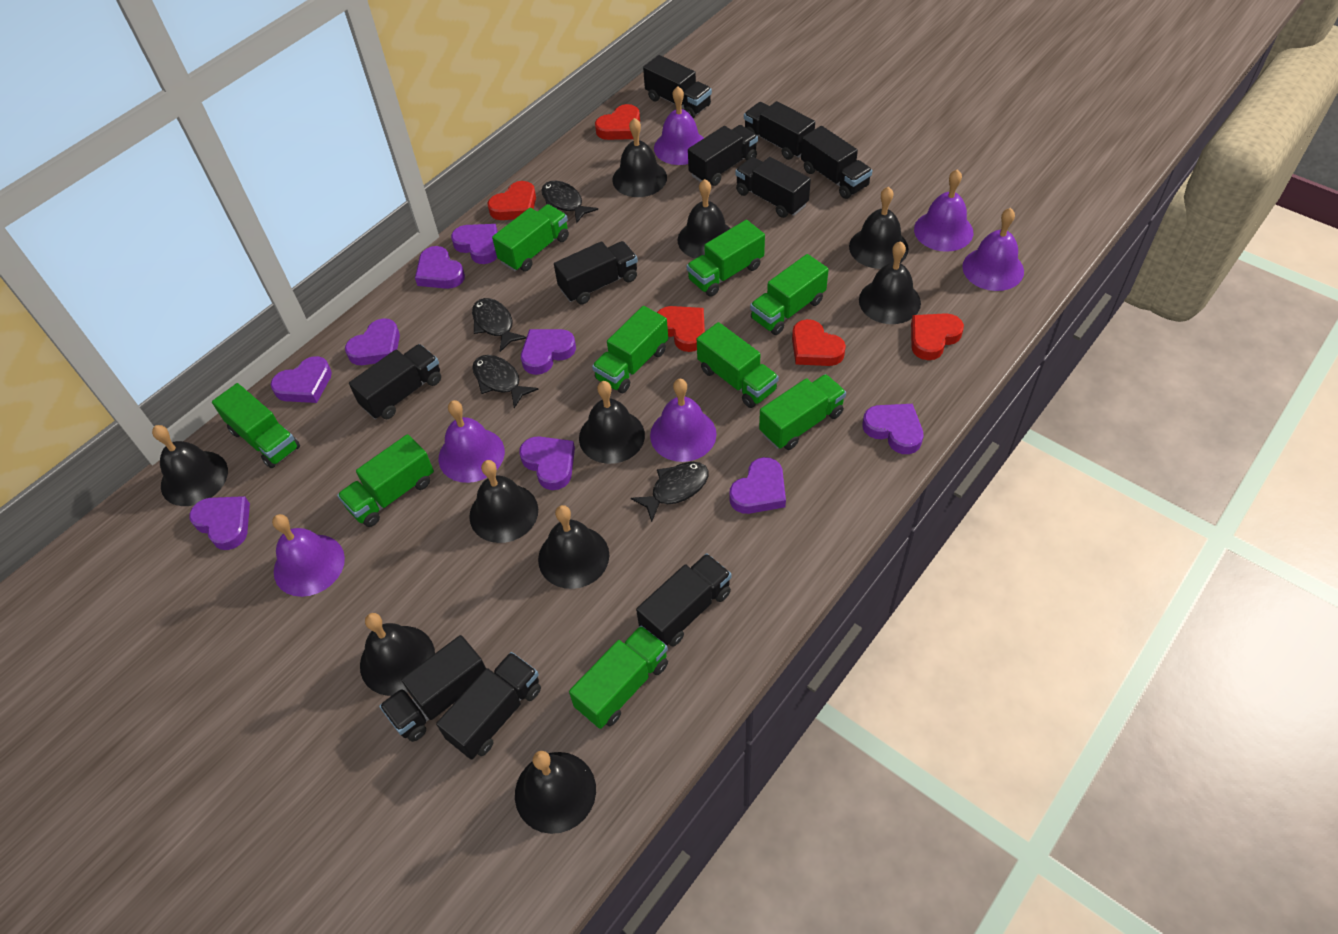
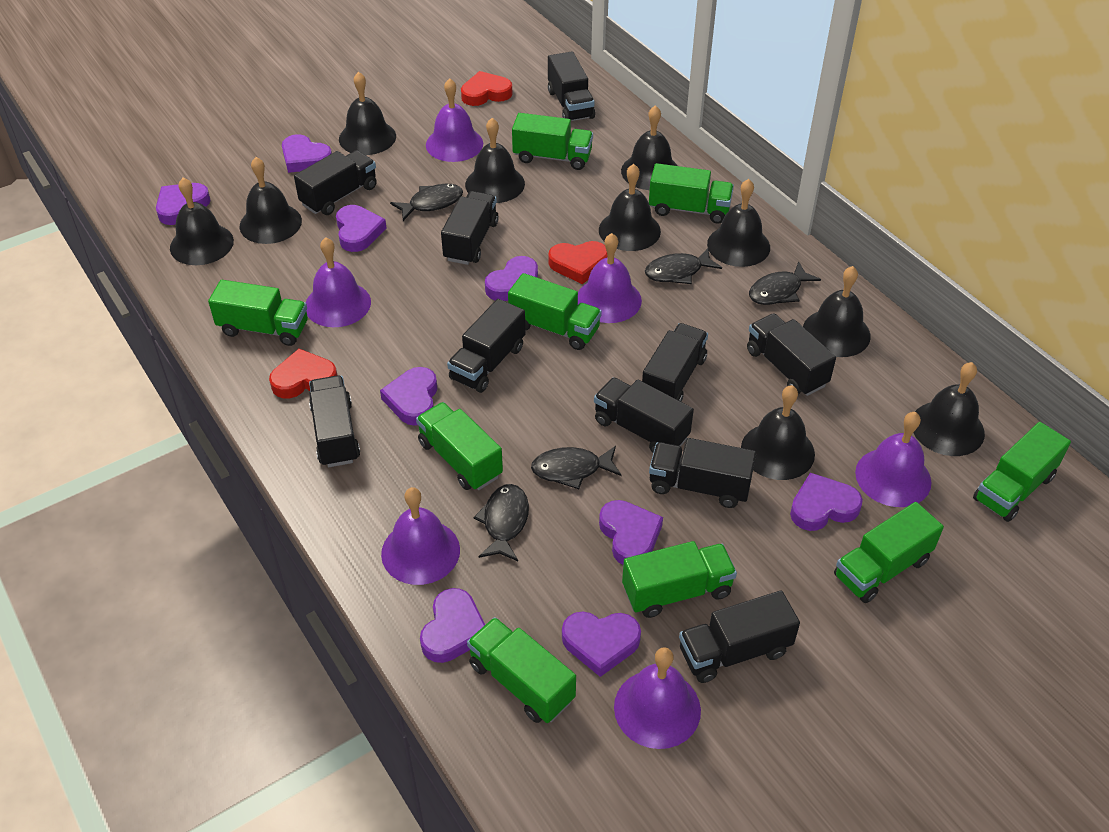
black fish: [472,298,527,352] [472,355,538,408] [541,181,598,224] [631,462,709,522] = 4 -> [390,184,463,221] [474,484,529,561] [531,446,622,489] [645,248,722,284] [749,262,821,305] = 5
red heart: [488,181,536,220] [595,104,640,140] [657,306,705,352] [792,319,846,366] [911,313,964,360] = 5 -> [269,349,337,398] [461,71,513,106] [548,241,608,284] = 3

